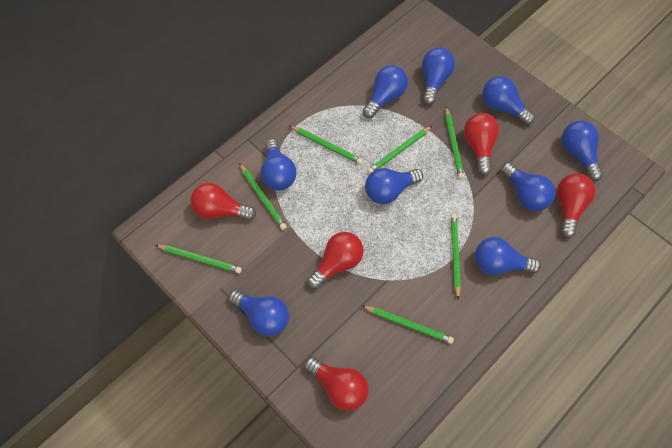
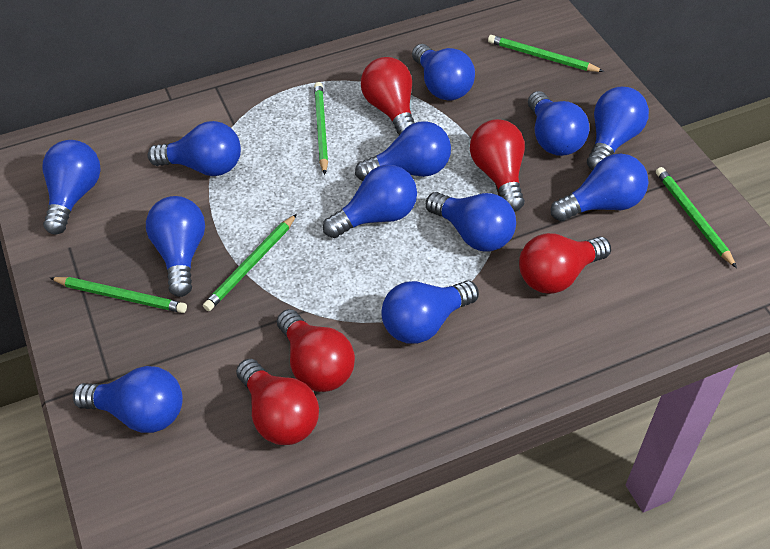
blue light bulb: [229,290,289,336] [261,139,296,191] [363,65,408,118] [365,168,423,204] [422,47,455,105] [475,237,541,275] [482,76,535,125] [501,162,556,211] [562,120,603,181] = 9 -> [43,140,100,235] [73,366,183,433] [146,196,205,297] [148,121,241,176] [323,165,417,238] [355,121,451,181] [381,280,479,344] [412,44,475,100] [426,192,516,251] [528,91,590,156] [551,153,648,221] [587,87,649,171] = 12
green pencil: [155,245,242,273] [239,163,287,230] [289,126,363,164] [362,306,454,344] [367,126,432,174] [445,107,464,179] [451,213,461,299] = 7 -> [50,277,187,313] [203,214,297,311] [314,82,328,175] [488,35,604,72] [656,167,737,268] = 5

